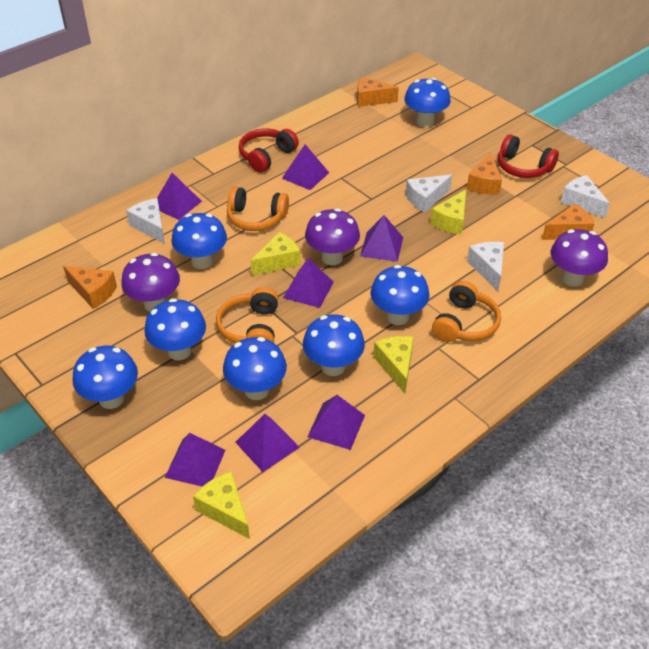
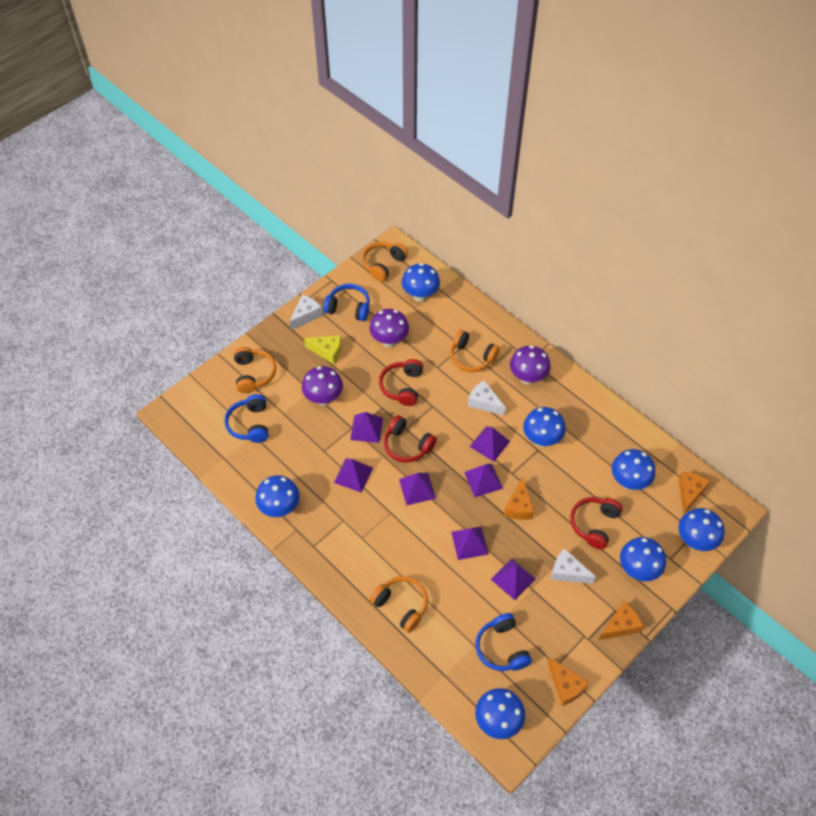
blue headphones: none = 0 -> [224,394,268,443] [323,283,370,321] [475,613,532,671] = 3
orange headphones: [216,287,278,343] [227,187,289,231] [432,281,501,342] = 3 -> [234,347,276,393] [362,241,408,282] [370,576,428,633] [450,330,500,372] = 4
red headphones: [239,128,299,173] [498,134,559,178] = 2 -> [379,359,423,406] [384,415,437,463] [570,497,623,549] = 3
white cheese: [126,198,165,244] [406,174,452,213] [467,242,504,291] [560,175,610,218] = 4 -> [289,295,322,330] [468,380,506,416] [551,548,596,584] = 3
yellow cheese: [193,471,250,539] [250,232,301,276] [373,336,414,394] [430,190,466,235] = 4 -> [304,335,342,364] = 1

